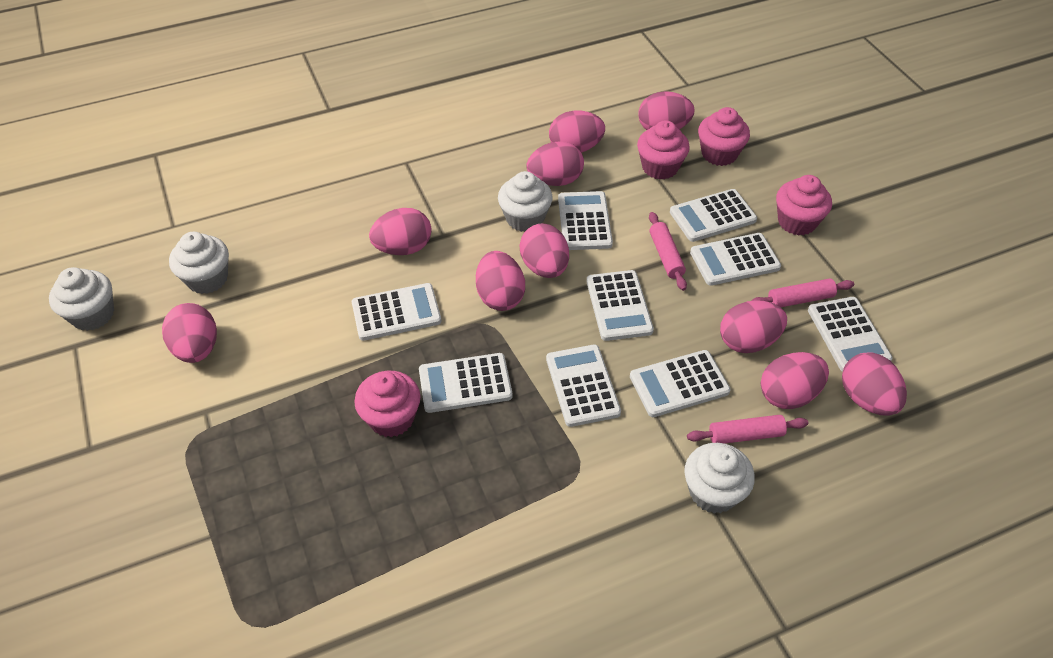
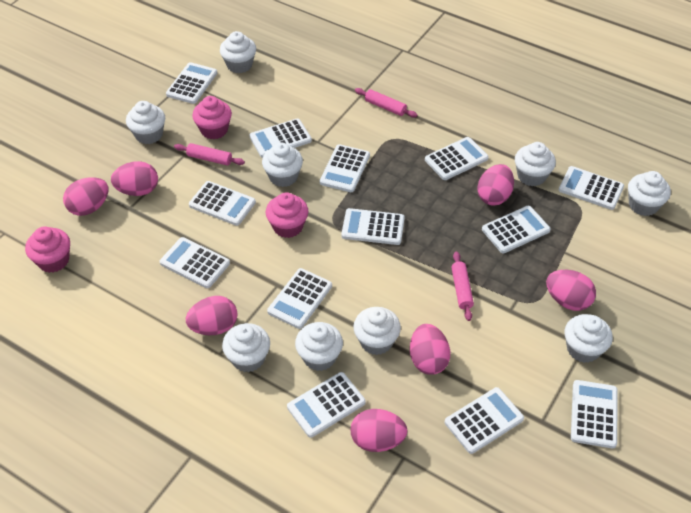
pink cupcake: [354,371,420,437] [637,120,690,180] [698,107,750,166] [776,175,832,235] = 4 -> [25,226,70,273] [192,96,232,139] [266,192,308,238] = 3
pink egg: [162,303,217,363] [369,208,432,255] [476,251,525,311] [520,223,569,278] [526,141,584,186] [549,111,605,153] [638,91,695,130] [720,300,787,353] [761,352,829,409] [842,353,907,416] = 10 -> [63,177,108,216] [111,161,158,196] [186,296,238,335] [351,409,407,452] [410,324,450,375] [477,164,514,205] [546,270,596,311] = 7
white calculator: [352,283,442,341] [419,353,512,413] [546,345,621,427] [558,191,613,250] [586,270,654,341] [630,350,731,417] [670,189,757,242] [690,233,781,286] [808,297,893,372] = 9 -> [160,237,230,288] [166,62,217,104] [189,181,256,226] [250,118,312,158] [267,268,332,329] [287,372,366,438] [320,144,370,192] [341,208,405,245] [425,137,489,180] [445,387,524,454] [482,206,551,253] [559,166,624,210] [571,380,618,448] = 13
white cupcake: [49,267,114,331] [169,232,229,294] [498,171,553,232] [684,443,755,514] = 4 -> [126,101,165,144] [220,31,256,73] [222,323,270,372] [262,143,303,187] [295,322,343,371] [353,307,401,355] [515,142,556,186] [564,314,613,363] [628,171,671,216] = 9

